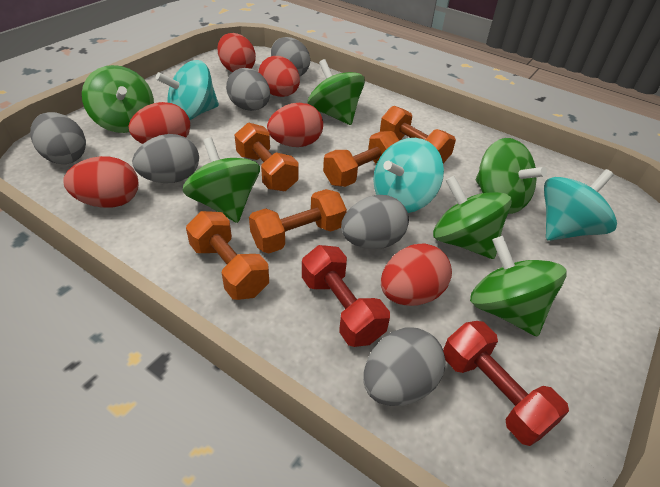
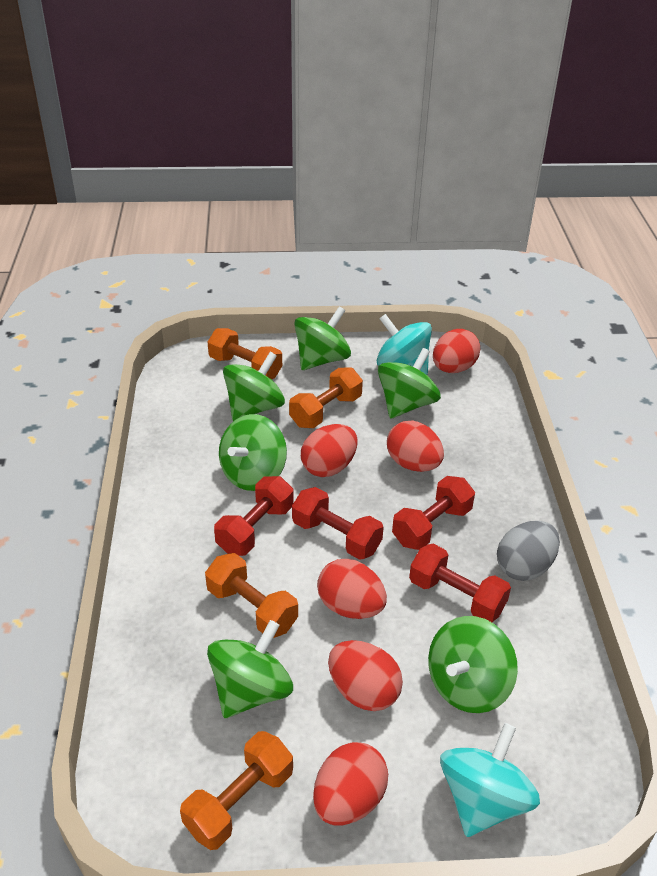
grey egg: [30,112,86,164] [132,134,199,183] [226,68,270,111] [271,37,310,76] [341,195,409,249] [363,327,446,406] = 6 -> [497,521,560,581] = 1
orange dumbbell: [186,211,269,300] [235,123,298,191] [249,189,347,254] [323,131,399,187] [380,106,456,163] = 5 -> [180,731,293,850] [205,553,298,638] [208,328,282,379] [289,367,363,428] = 4
red dumbbell: [302,245,390,347] [443,321,569,446] = 2 -> [214,476,294,556] [292,487,384,560] [392,476,475,550] [409,544,511,622] = 4
turquoise spinning top: [156,60,219,120] [373,138,444,213] [544,169,617,241] = 3 -> [377,314,432,375] [440,723,540,837] = 2

